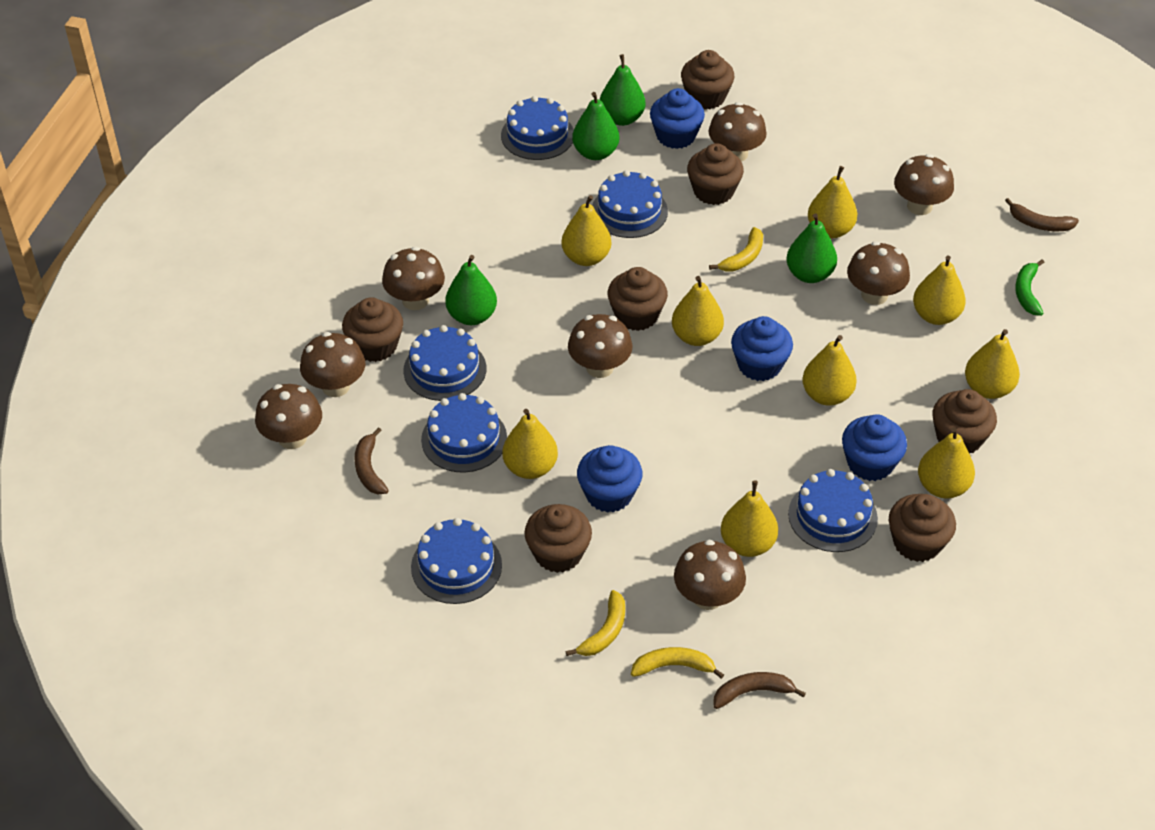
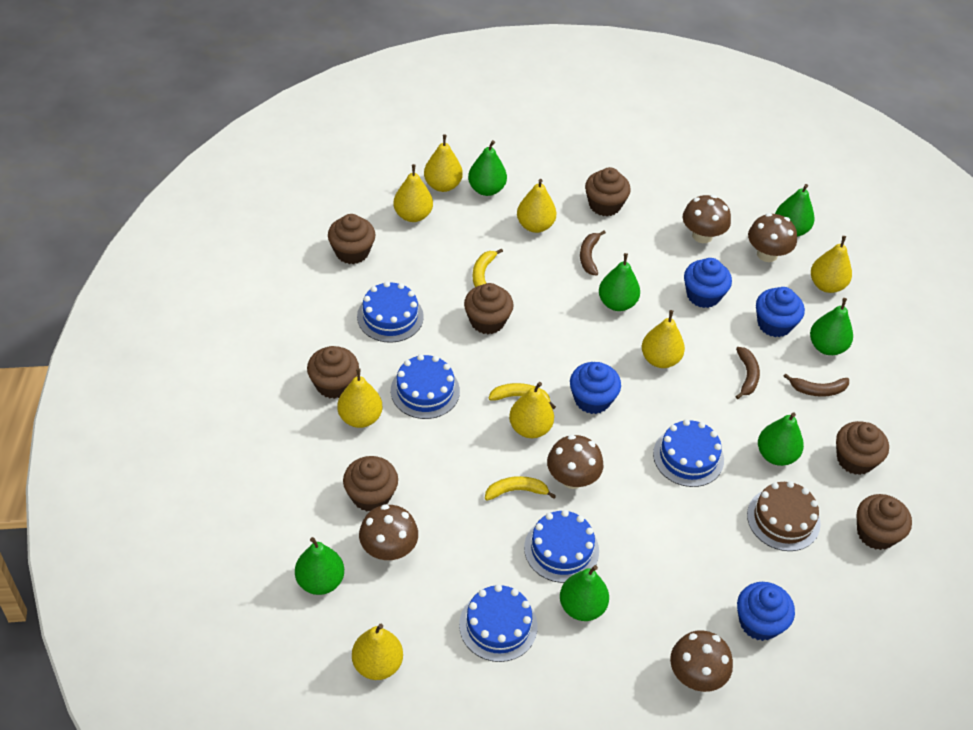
blue cake: [403,325,486,401] [411,518,502,604] [421,393,507,472] [501,96,574,160] [592,170,668,238] [788,469,878,552] = 6 -> [357,281,424,343] [391,354,460,419] [459,584,538,662] [524,510,599,583] [653,419,724,487] = 5
brown cake: none = 0 -> [747,481,821,551] = 1
brown mushroom: [255,384,322,449] [300,332,365,397] [382,247,445,310] [568,314,632,378] [674,540,746,610] [708,102,767,162] [847,241,910,305] [894,154,954,215] = 8 -> [359,504,418,560] [547,435,603,489] [670,630,733,692] [683,195,731,243] [748,213,797,262] = 5
green banana: [1015,259,1044,316] = 1 -> none = 0
green pear: [445,255,497,325] [572,92,619,160] [599,54,645,126] [786,213,837,283] = 4 -> [295,537,344,595] [468,140,507,196] [560,565,609,621] [599,253,640,311] [758,412,804,466] [775,184,815,237] [810,298,853,355] = 7
yellow pear: [502,409,558,479] [561,195,611,266] [672,276,724,346] [721,480,778,557] [802,335,857,406] [808,166,857,238] [913,256,966,325] [918,427,975,498] [965,329,1020,399] = 9 -> [337,368,383,428] [352,624,403,680] [393,164,433,222] [424,134,463,192] [509,382,554,438] [517,179,556,233] [642,310,685,368] [811,236,852,293] = 8

